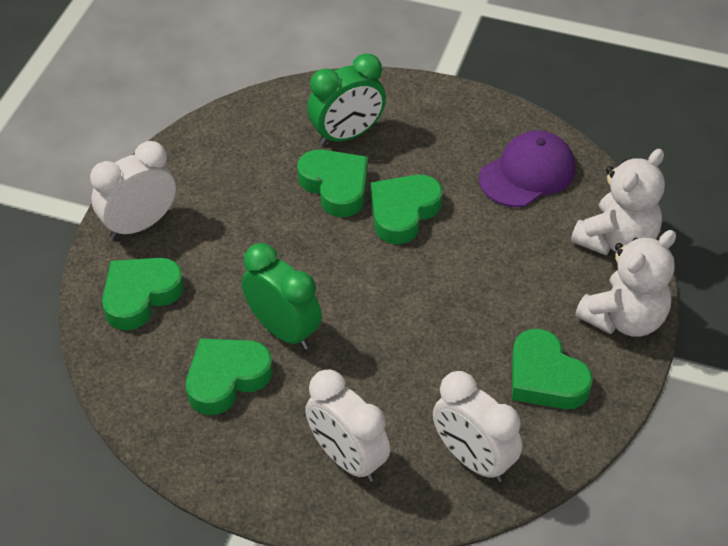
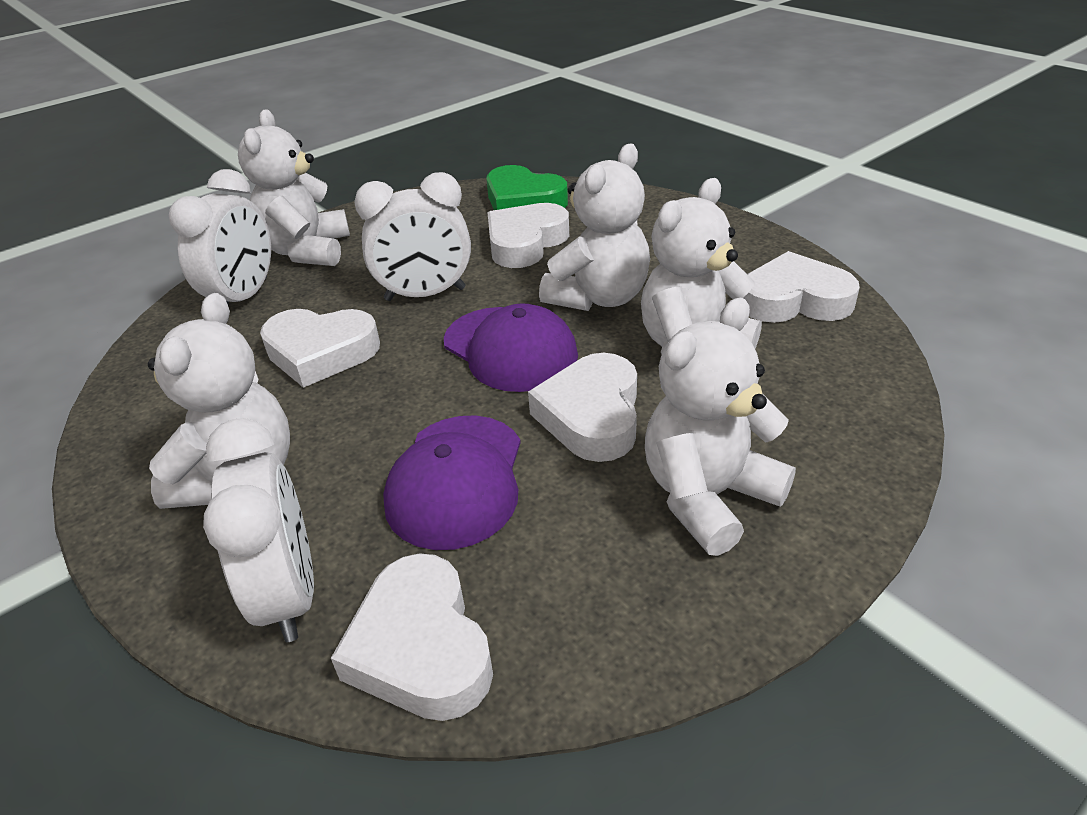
green clock: [242,243,322,350] [307,54,386,146] = 2 -> none = 0
green heart: [102,258,184,330] [186,339,273,415] [298,149,368,217] [371,175,442,244] [512,329,593,409] = 5 -> [486,165,568,210] = 1
purple cap: [479,130,576,207] = 1 -> [383,415,521,550] [444,303,578,392] = 2
white heart: none = 0 -> [260,309,380,388] [331,553,493,721] [488,203,569,268] [528,353,637,462] [743,251,860,323] = 5
white teddy bear: [571,149,665,255] [575,230,676,337] = 2 -> [148,293,290,509] [238,110,350,266] [539,144,650,311] [641,178,762,354] [645,298,796,556] = 5

